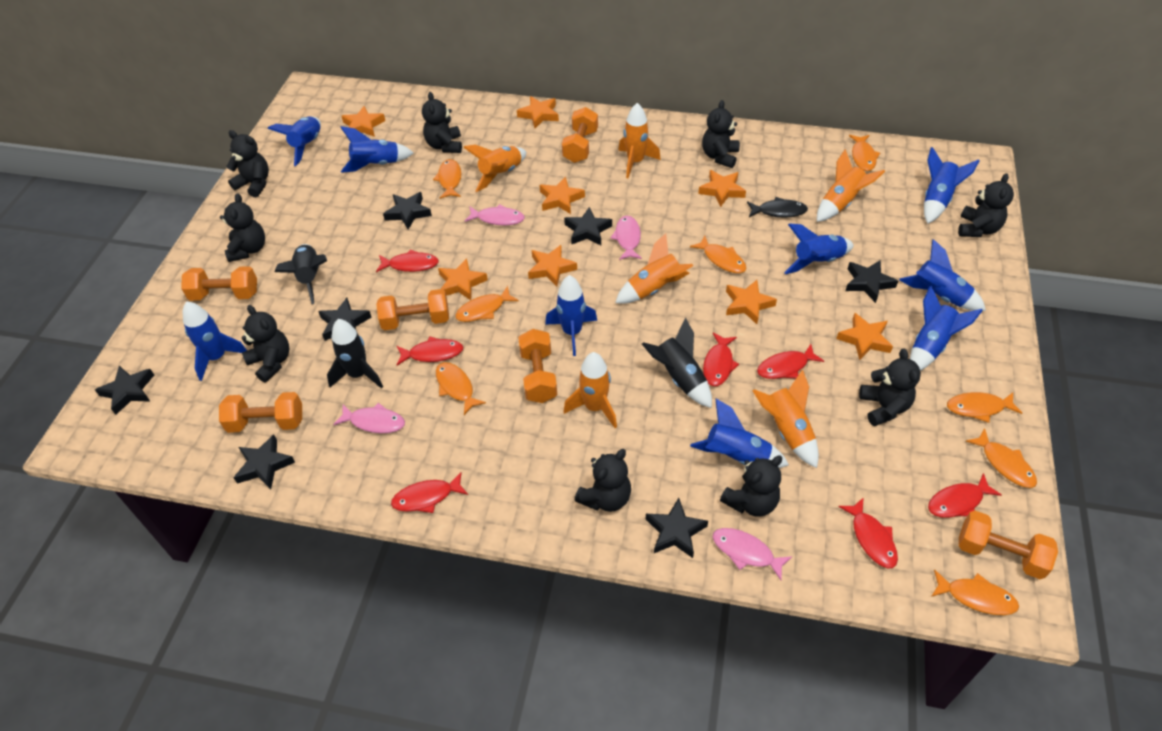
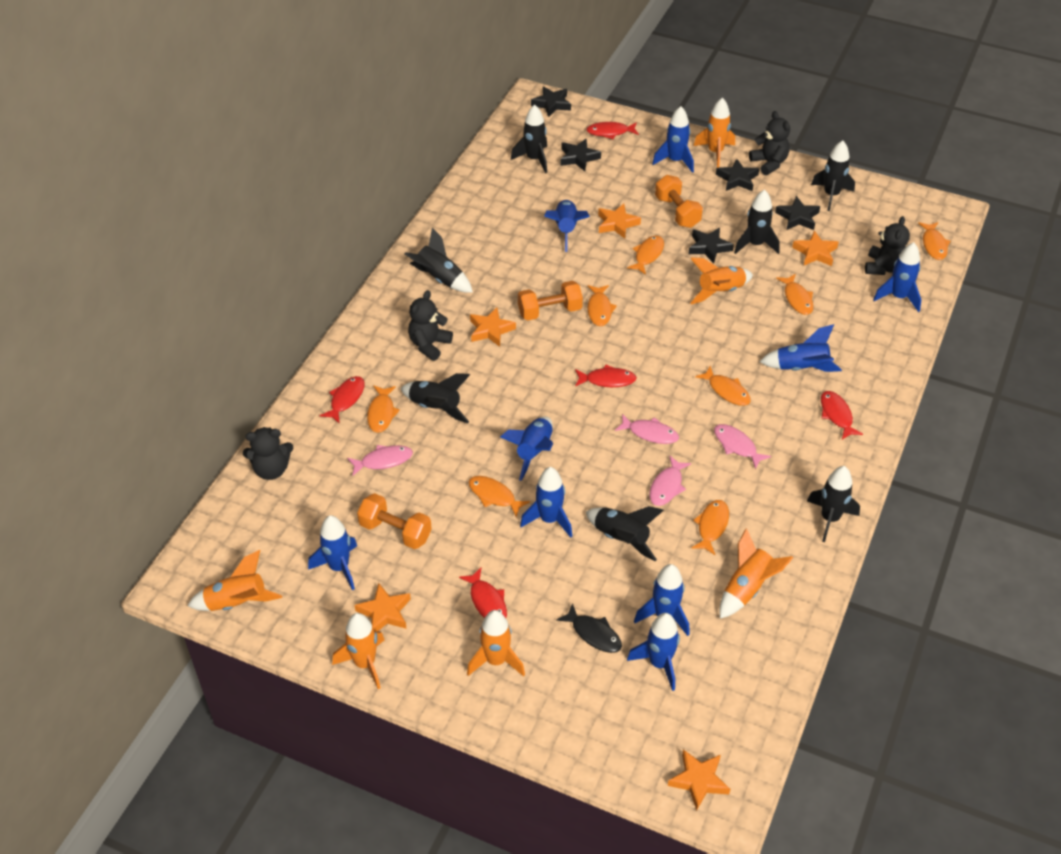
black rocket: [275,244,327,304] [327,319,383,388] [642,318,712,408] = 3 -> [401,373,470,423] [405,228,473,293] [511,105,547,173] [586,506,664,561] [734,189,780,254] [807,466,860,542] [811,140,855,211] = 7
black star: [95,366,154,415] [234,434,295,489] [318,298,372,341] [383,192,432,230] [564,207,612,245] [646,498,708,558] [845,260,898,303] = 7 -> [531,86,571,117] [560,139,601,171] [689,228,734,263] [716,159,759,191] [775,196,820,230] = 5
black teddy bear: [220,193,265,262] [226,130,269,197] [242,305,290,382] [422,92,462,153] [574,449,631,512] [702,100,740,168] [720,455,782,517] [859,349,921,426] [958,173,1014,237] = 9 -> [243,427,293,480] [408,290,453,361] [749,111,790,175] [865,216,910,275] = 4
orange dumbbell: [181,266,257,301] [219,392,302,433] [376,289,449,330] [518,329,557,403] [562,107,598,163] [958,511,1058,579] = 6 -> [357,493,432,549] [518,281,583,321] [655,175,703,228] = 3
orange star: [342,106,385,137] [438,258,488,300] [517,96,559,128] [528,245,577,287] [539,177,585,214] [698,170,746,207] [726,280,777,324] [836,313,893,360] = 8 -> [355,583,411,632] [470,307,516,347] [598,204,641,239] [668,749,730,811] [792,231,839,266] = 5
red fish: [376,249,439,272] [391,472,468,513] [397,336,464,365] [703,333,739,386] [757,344,824,379] [839,497,898,568] [928,473,1002,518] = 7 -> [320,376,365,424] [459,568,507,618] [575,364,637,387] [586,122,639,139] [821,391,863,440] = 5

